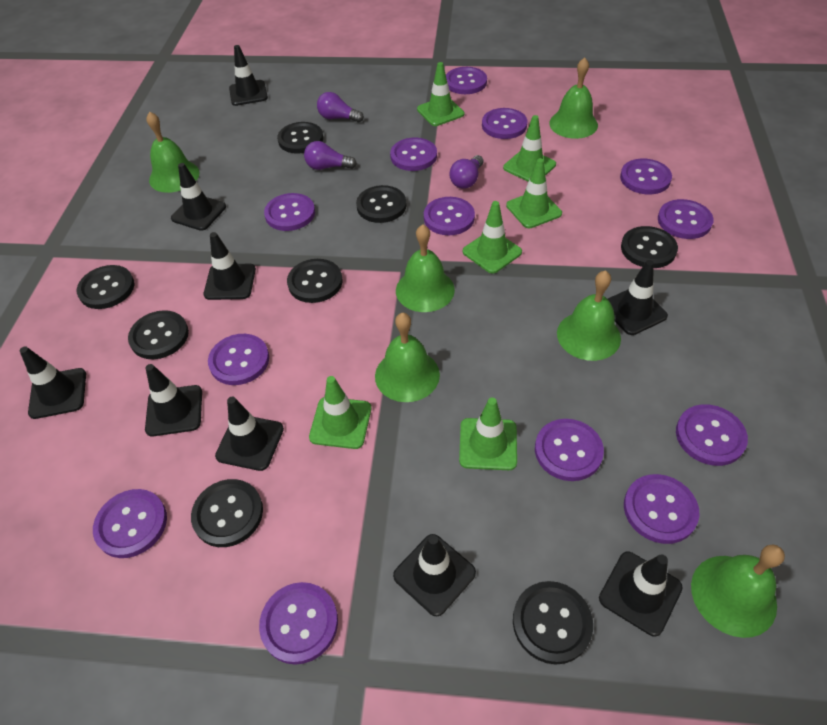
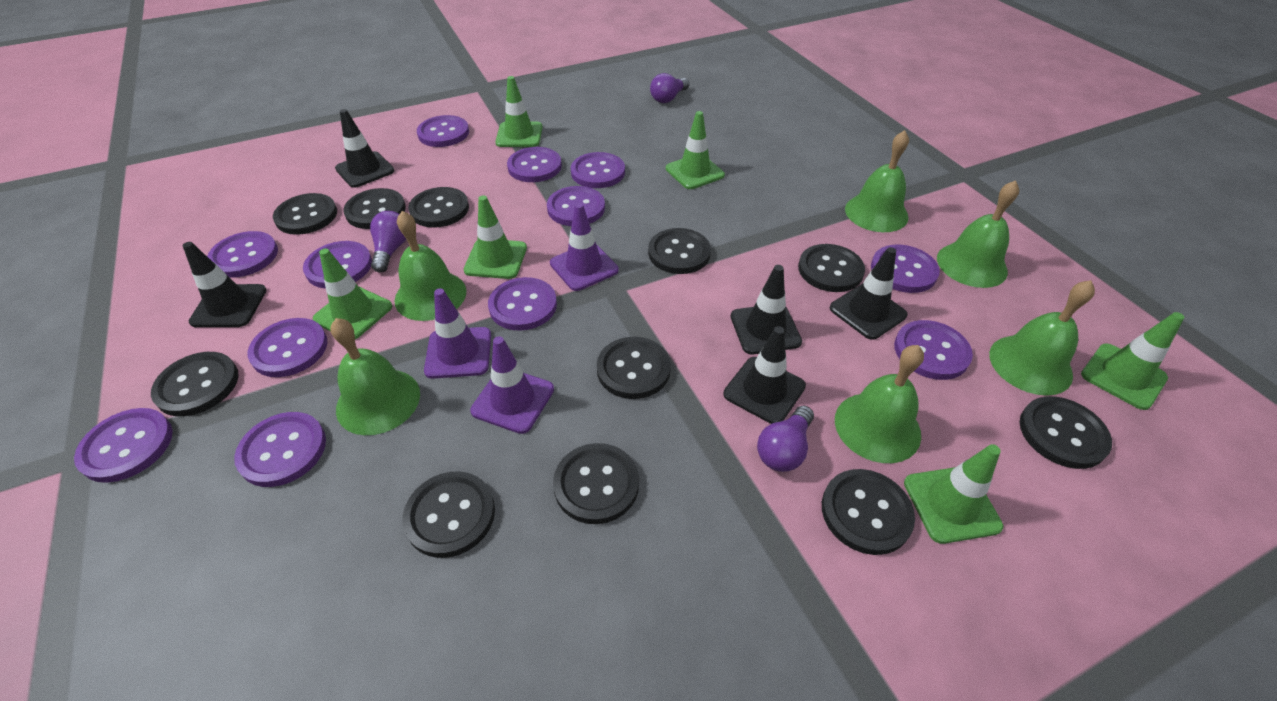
black button: [77,265,134,309] [128,310,189,359] [191,479,263,547] [277,122,323,154] [287,259,342,303] [356,185,407,223] [513,581,593,664] [621,226,678,268] = 8 -> [151,352,239,416] [273,193,337,235] [343,188,406,229] [403,472,495,558] [408,187,469,228] [553,443,639,524] [597,337,671,399] [648,228,711,274] [798,244,865,292] [822,469,915,555] [1019,396,1112,469] = 11
black traffic cone: [20,347,86,419] [145,364,202,437] [171,163,226,231] [204,232,256,300] [215,397,284,471] [229,45,268,106] [393,534,476,616] [599,552,683,636] [608,260,668,335] = 9 -> [183,242,267,327] [335,109,395,188] [724,326,806,424] [731,265,802,354] [830,247,908,340] = 5
purple button: [93,489,167,558] [208,334,269,385] [259,582,338,665] [264,193,315,231] [390,138,437,171] [424,197,475,235] [446,67,487,94] [482,108,528,139] [535,419,604,481] [620,159,672,194] [624,474,699,544] [658,199,713,239] [676,404,748,466] = 13 -> [74,408,173,483] [207,231,278,278] [234,412,326,487] [247,318,327,377] [303,241,372,289] [417,115,469,147] [488,277,557,331] [507,147,562,182] [547,186,605,226] [571,152,625,188] [871,244,940,293] [894,320,973,380] = 12
purple traffic cone: none = 0 -> [424,288,491,379] [470,336,554,434] [550,203,619,291] = 3

